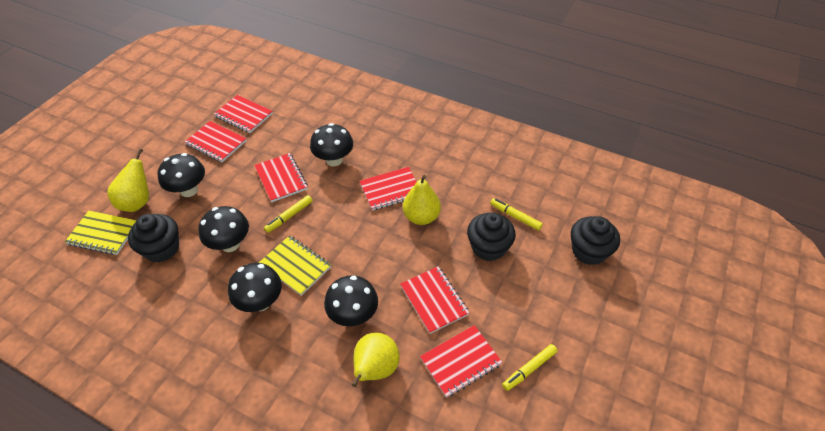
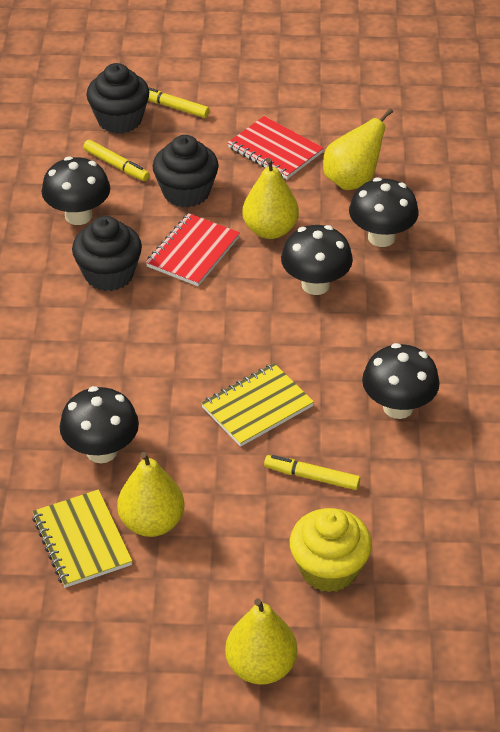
red notebook: [185,121,247,162] [214,95,273,133] [254,153,308,202] [359,167,417,210] [400,266,470,334] [420,325,502,398] = 6 -> [146,213,240,286] [227,116,324,179] = 2
yellow cupcake: none = 0 -> [290,508,372,592] = 1
yellow pear: [107,149,149,212] [352,333,399,387] [403,175,441,225] = 3 -> [117,452,184,537] [225,598,297,685] [242,158,299,239] [323,108,393,190] = 4

